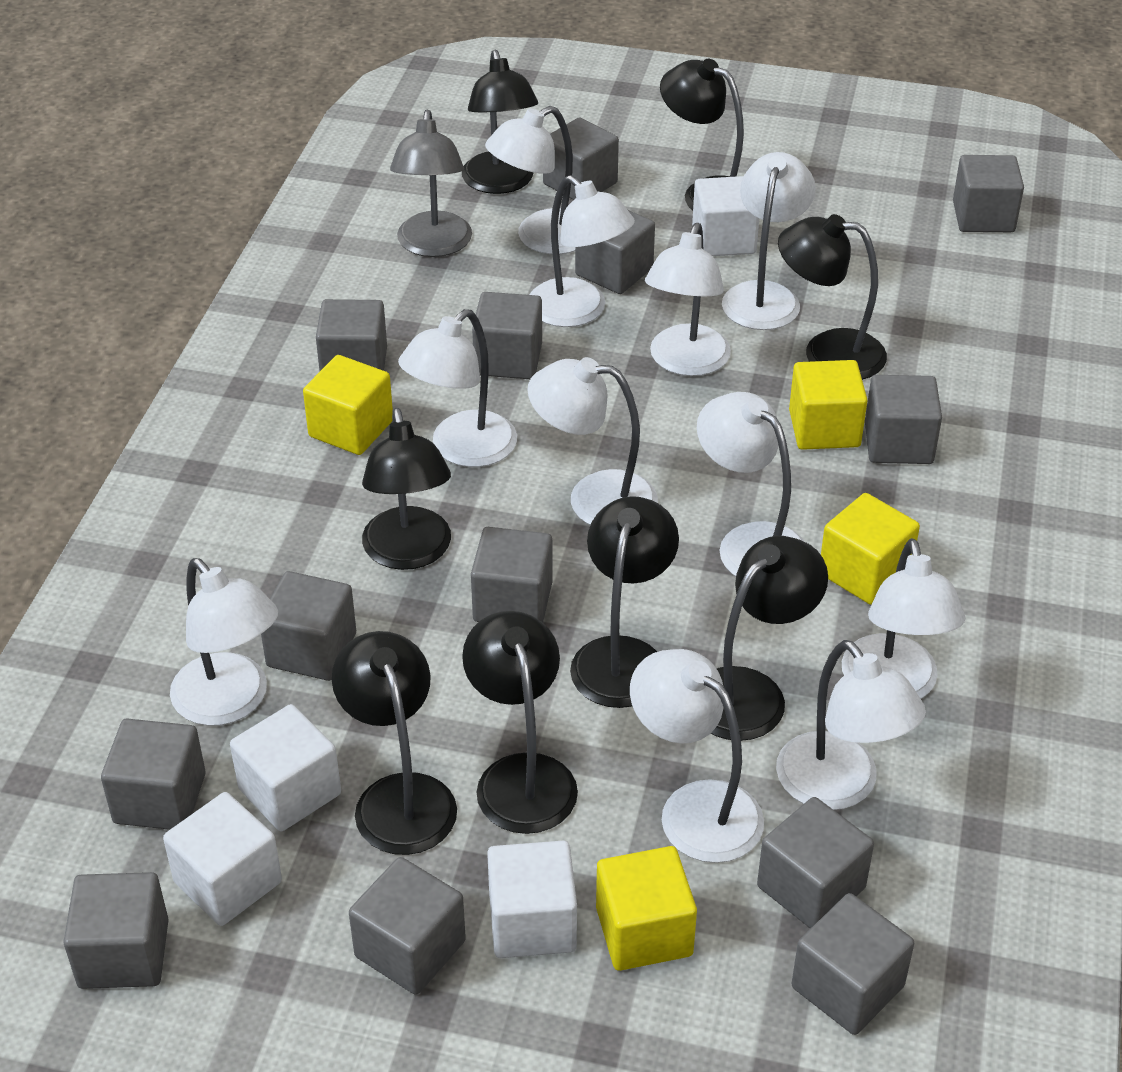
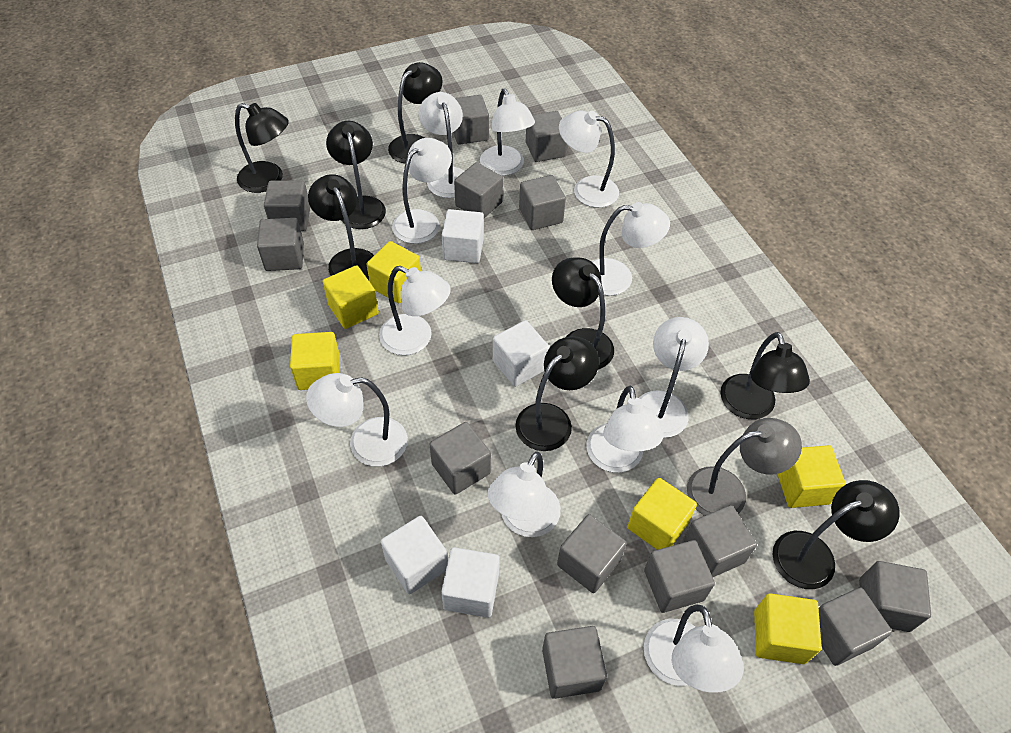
yellow cube: [303,355,393,455] [596,846,697,971] [789,360,868,450] [821,493,920,605] = 4 -> [290,332,340,390] [323,265,379,329] [367,241,421,303] [627,478,697,550] [754,593,822,664] [777,445,846,508] = 6

